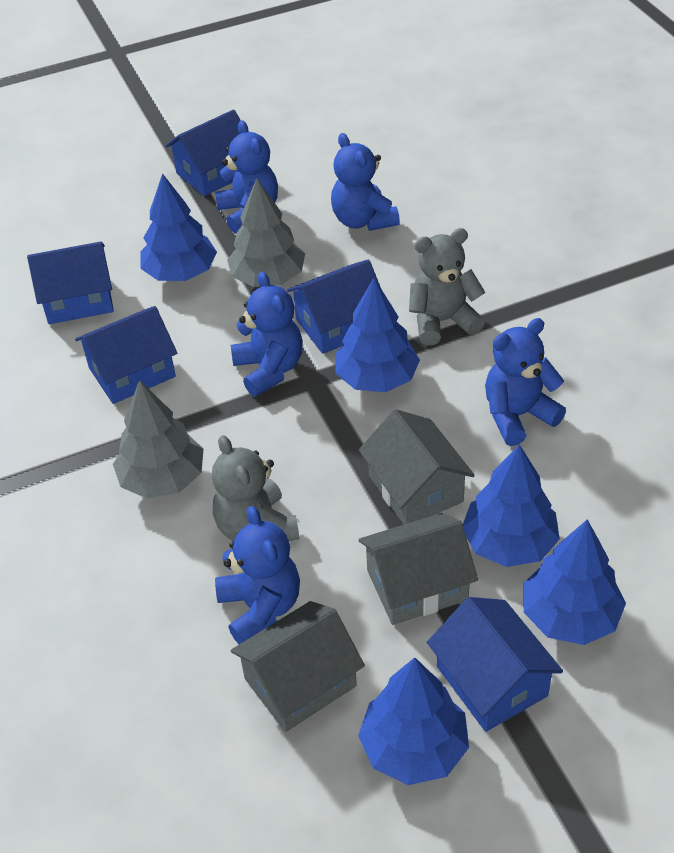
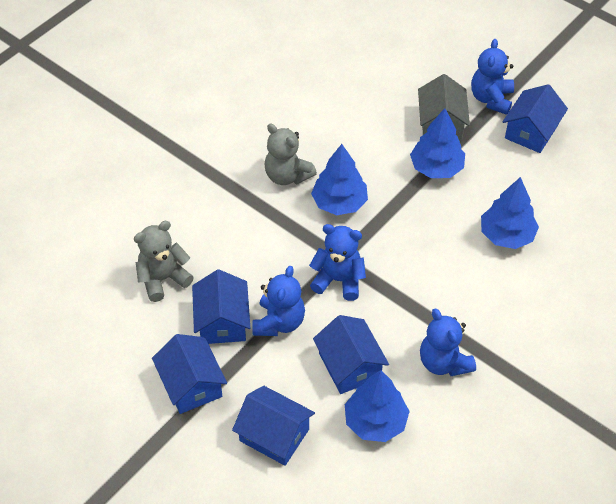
blue teddy bear: [215,120,278,234] [215,506,300,644] [231,272,303,397] [331,133,400,231] [485,318,566,446] = 5 -> [252,266,305,336] [309,224,366,301] [420,309,476,376] [471,39,514,115] = 4
blue tree: [140,173,217,281] [335,278,420,392] [358,657,469,785] [463,444,560,567] [523,519,626,645] = 5 -> [311,144,368,215] [345,370,410,442] [410,108,465,178] [481,177,539,249] = 4
grey house: [231,601,365,732] [359,409,475,525] [359,513,478,625] = 3 -> [418,74,470,140] = 1
grey tree: [113,380,203,498] [227,179,305,287] = 2 -> none = 0

